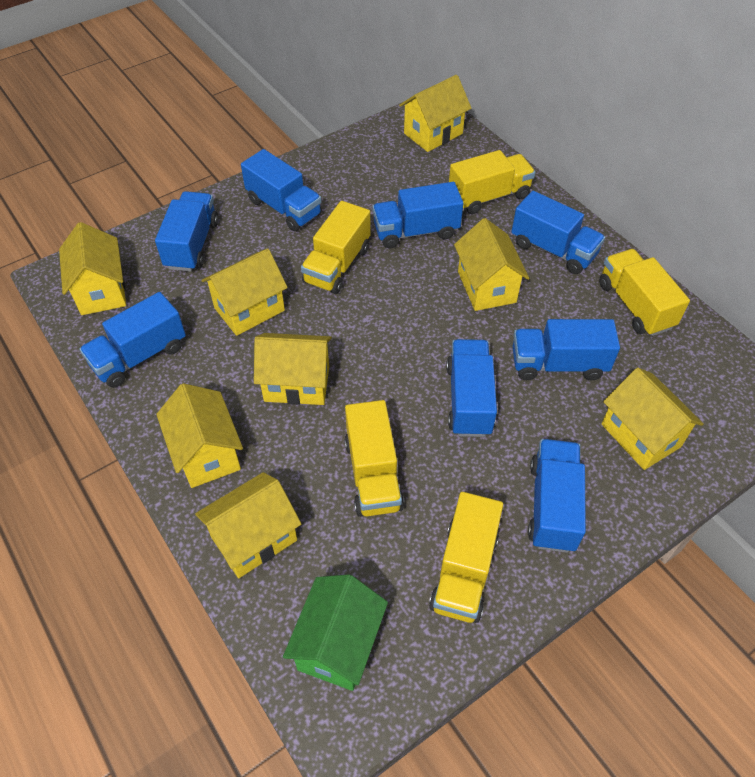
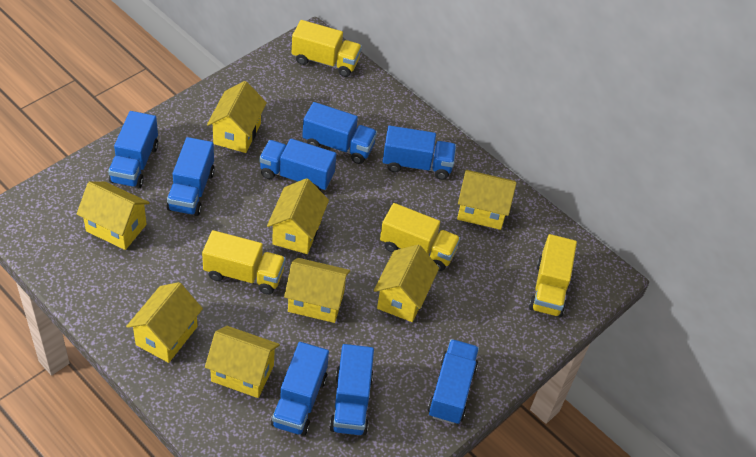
green house: [283,574,388,691] = 1 -> none = 0
yellow truck: [301,201,371,294] [344,400,404,517] [429,492,503,623] [449,150,535,214] [599,249,690,336] = 5 -> [202,230,286,295] [292,20,362,77] [380,203,460,271] [529,234,577,317] = 4

